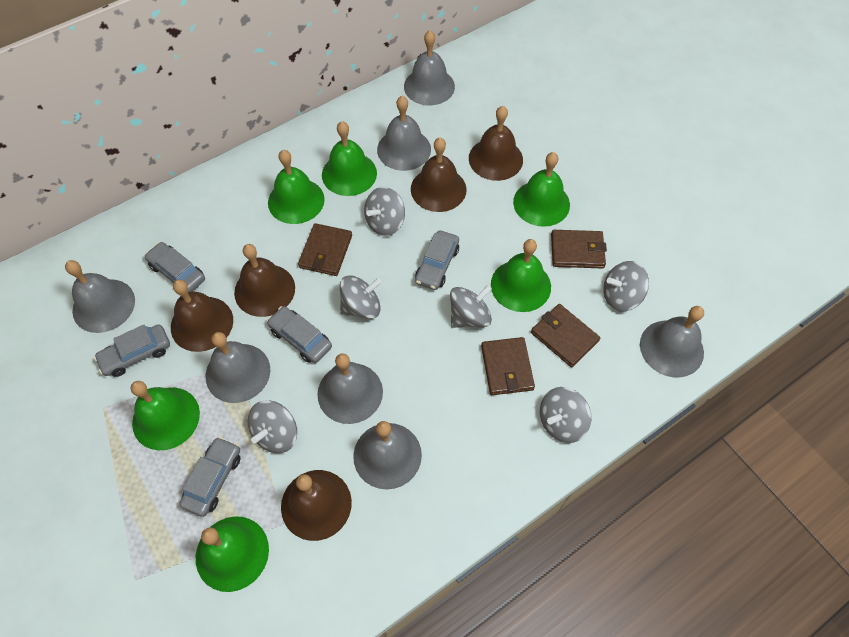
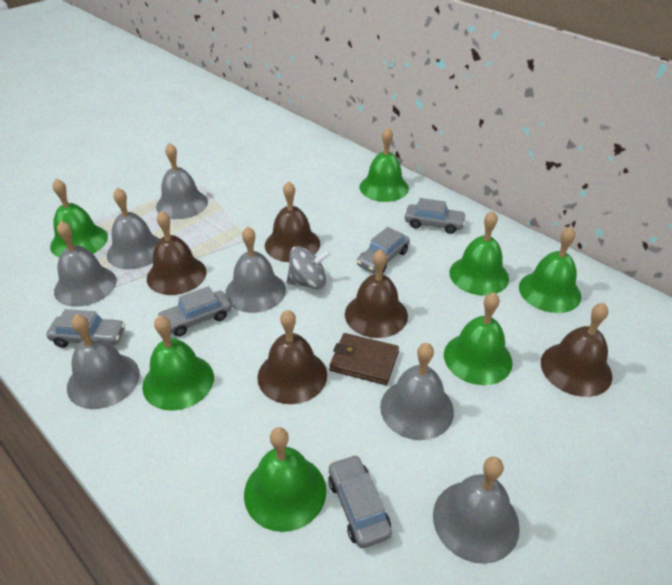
brown wallet: [298,223,352,276] [481,337,535,395] [531,304,600,367] [551,230,607,269] = 4 -> [329,333,399,385] = 1
green bell: [130,381,200,450] [196,516,269,592] [268,150,325,224] [322,121,377,196] [491,239,551,312] [513,152,570,227] = 6 -> [50,178,108,257] [142,315,214,411] [244,427,326,532] [360,128,409,202] [444,292,513,385] [449,211,509,296] [519,227,581,313] = 7
grey spinning top: [248,400,297,453] [340,275,382,319] [364,187,405,236] [450,285,492,328] [540,387,591,443] [603,261,649,312] = 6 -> [287,246,331,289] = 1

